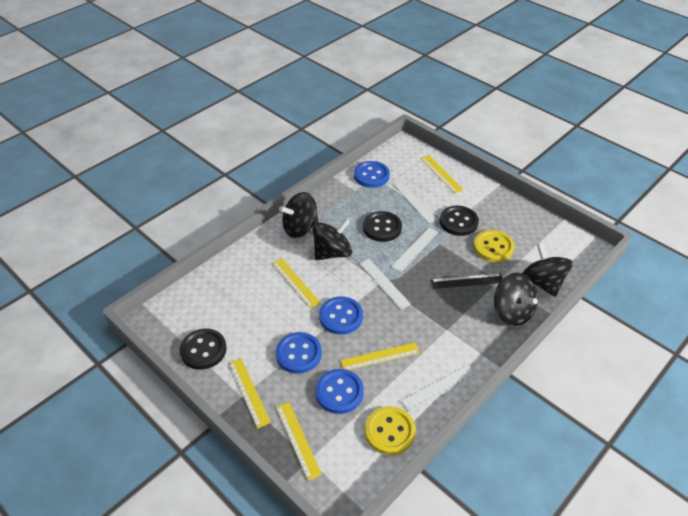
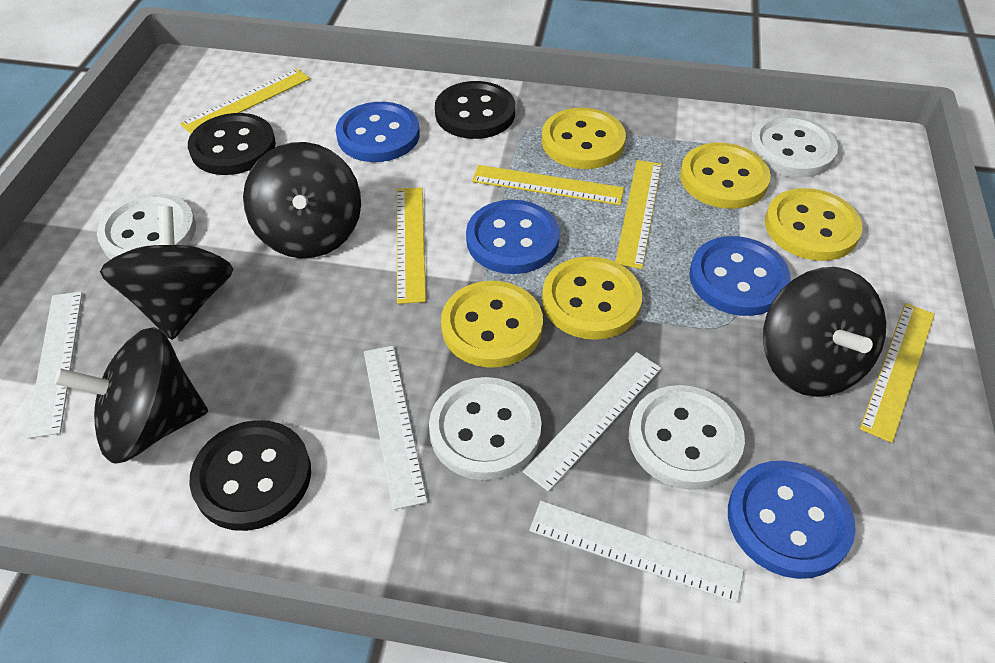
black ruler: [431,273,503,289] = 1 -> none = 0
white button: none = 0 -> [97,193,196,259] [429,377,542,480] [629,385,745,490] [749,115,838,178] = 4
yellow button: [365,406,416,455] [474,230,515,262] = 2 -> [441,281,543,367] [542,108,626,169] [542,256,642,340] [680,142,771,209] [765,188,862,261] = 5

